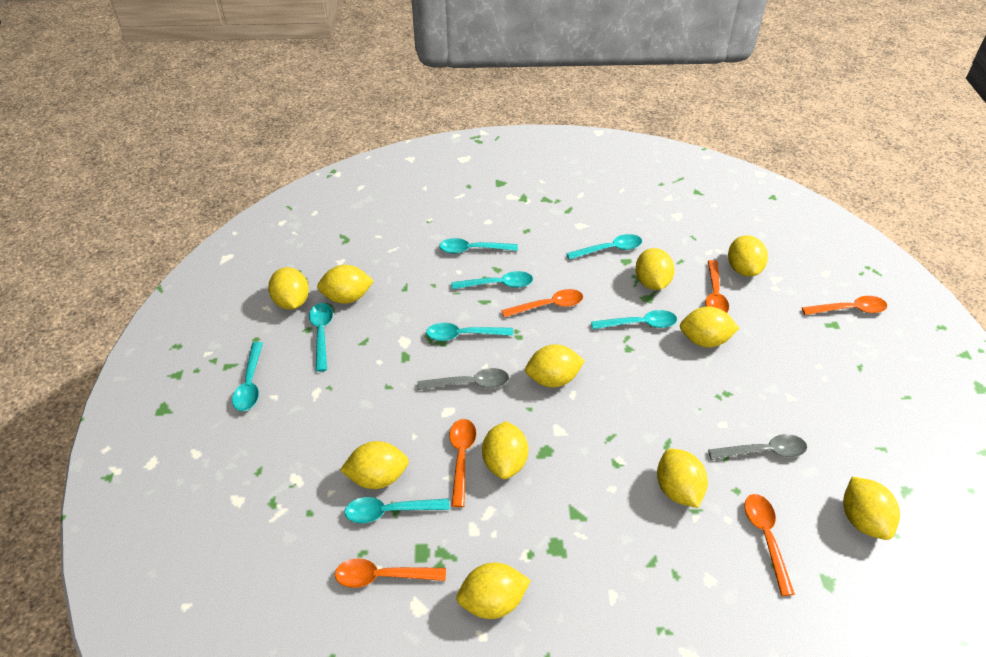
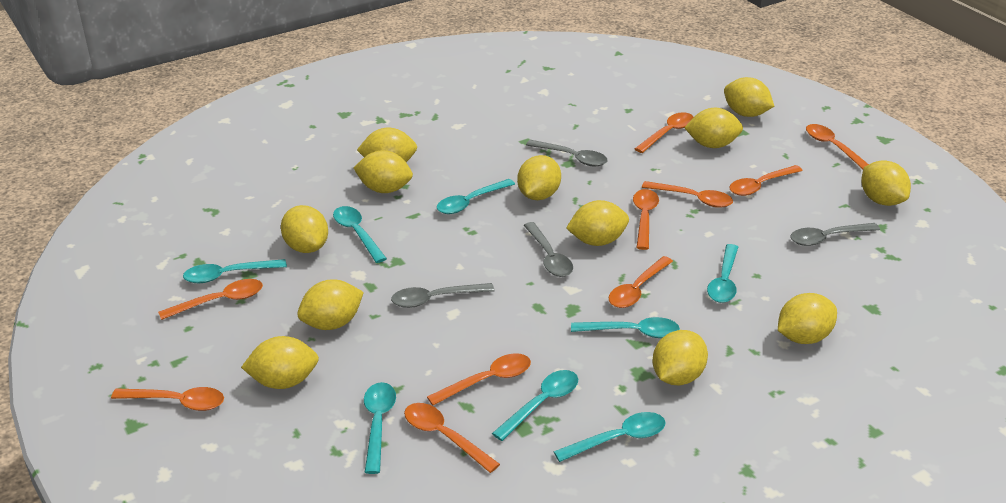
grey spoon: [417,368,509,390] [708,434,807,460] = 2 -> [391,283,494,308] [524,222,573,277] [526,140,608,167] [790,223,880,246] = 4
orange spoon: [335,558,446,588] [449,419,476,507] [501,289,583,318] [705,260,729,313] [744,494,795,596] [802,296,887,315] = 6 -> [111,387,224,411] [158,279,263,320] [404,403,500,473] [427,353,531,405] [609,256,673,308] [633,189,659,250] [635,112,694,153] [642,181,733,208] [729,165,803,196] [806,124,869,169] = 10
yellow lemon: [268,267,309,310] [317,265,374,304] [340,441,409,489] [456,563,531,619] [482,421,528,479] [525,344,585,387] [635,248,675,290] [657,449,708,508] [680,307,739,347] [728,235,768,277] [843,477,900,540] = 11 -> [241,336,319,389] [281,205,328,253] [297,279,364,330] [354,150,413,193] [357,128,417,162] [517,155,561,200] [566,200,629,246] [652,330,708,386] [684,108,743,148] [724,77,774,117] [778,293,837,344] [861,160,911,206] = 12

